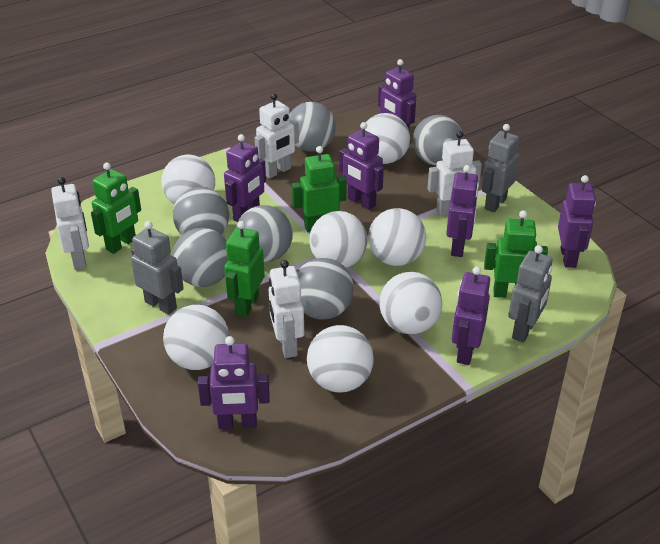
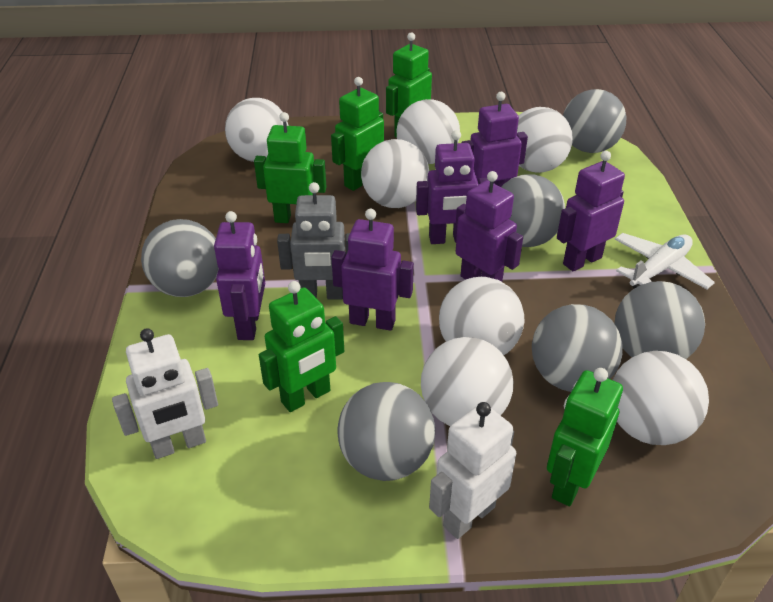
green robot: [91,163,141,254] [224,221,265,317] [292,146,347,232] [484,210,548,298] = 4 -> [254,112,326,223] [259,281,344,412] [331,77,384,191] [386,32,432,138] [547,368,623,506] = 5
grey robot: [131,221,184,315] [481,124,519,213] [508,245,553,343] = 3 -> [277,182,350,300] = 1
purple robot: [198,336,270,429] [224,134,266,222] [339,122,384,210] [378,59,416,129] [446,165,479,257] [452,266,490,365] [558,175,596,268] = 7 -> [214,211,265,340] [331,209,414,331] [416,130,489,244] [455,171,523,282] [462,92,528,187] [557,151,625,271] = 6
white plane: none = 0 -> [615,233,715,289] = 1
white robot: [51,177,89,270] [255,93,299,179] [269,260,304,358] [427,131,482,216] = 4 -> [112,328,218,459] [429,402,516,539] = 2

